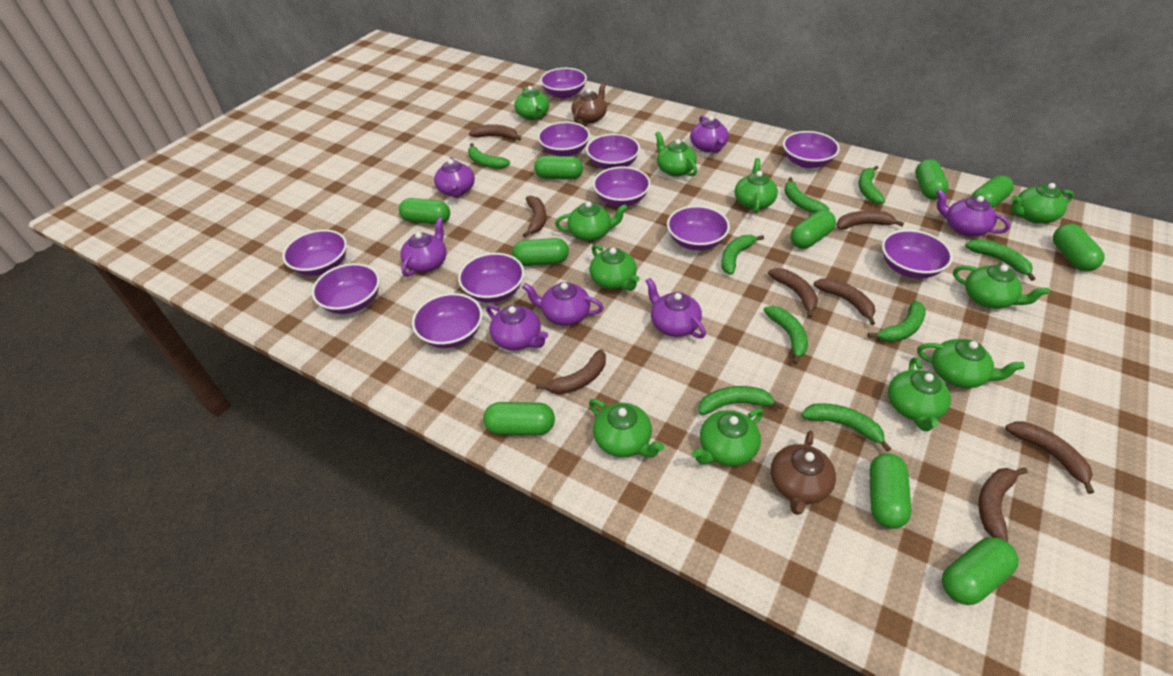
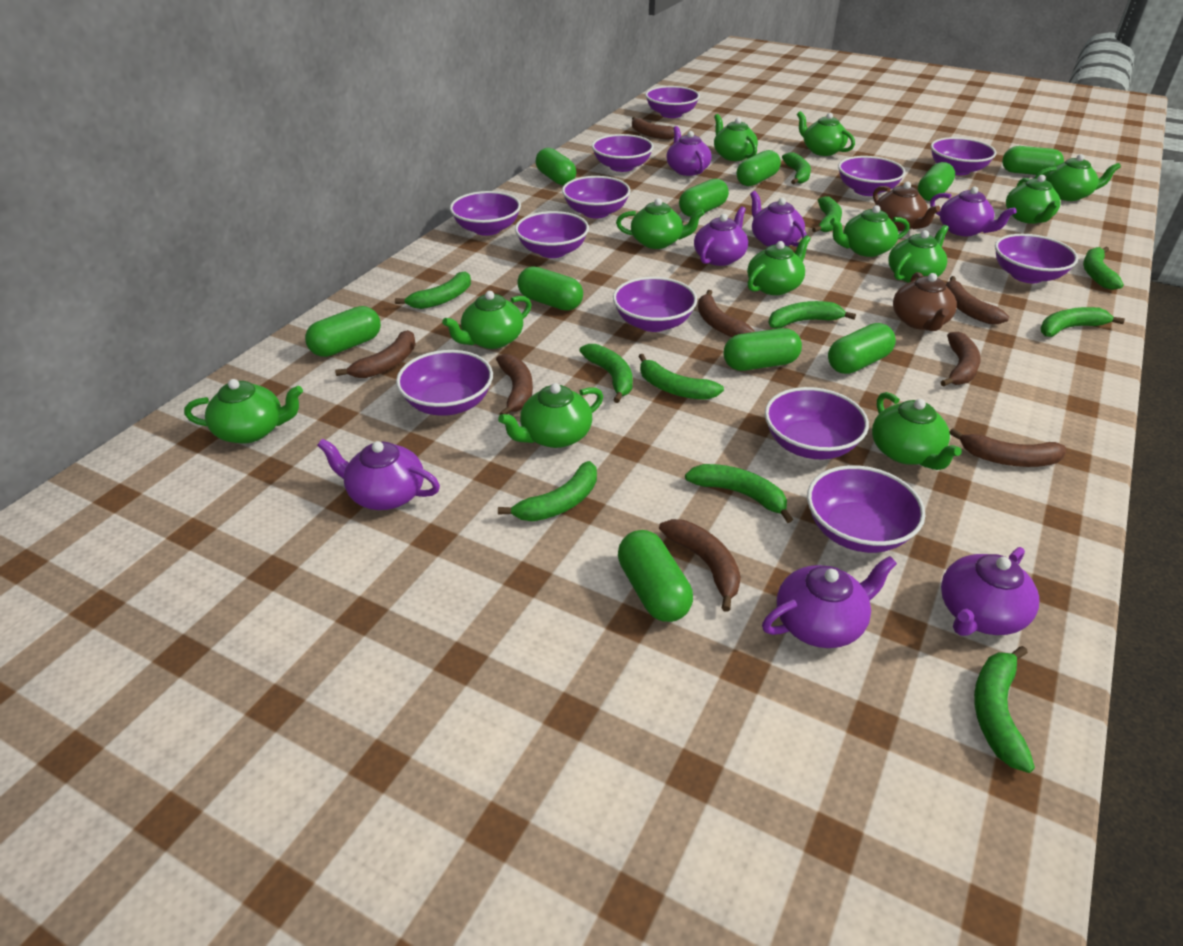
green banana: [468,143,510,169] [699,386,784,415] [721,235,764,275] [764,306,808,364] [784,177,830,214] [801,403,891,452] [858,166,885,204] [868,301,926,342] [965,239,1035,281] = 9 -> [395,271,471,309] [498,461,597,521] [579,344,633,403] [638,354,724,400] [685,464,793,523] [769,301,856,329] [782,152,811,184] [812,196,842,233] [974,646,1035,773] [1041,307,1125,337] [1083,247,1124,290] = 11
green teapot: [514,86,549,120] [555,201,627,241] [589,399,664,457] [590,244,640,291] [655,131,697,177] [692,408,764,466] [735,158,778,213] [888,357,951,432] [917,339,1025,388] [953,265,1049,309] [1011,183,1074,224] = 11 -> [184,379,303,443] [442,291,531,349] [498,383,603,448] [616,198,704,249] [714,114,758,161] [747,235,811,295] [797,111,855,156] [830,205,910,257] [872,392,962,470] [888,225,949,283] [1006,175,1061,224] [1034,154,1121,201] = 12
purple bowl: [282,229,347,276] [312,263,380,314] [412,293,483,348] [458,253,525,303] [538,121,590,156] [540,68,587,99] [586,134,640,169] [593,166,651,206] [667,205,730,250] [783,131,840,168] [882,230,953,278] = 11 -> [396,350,493,416] [450,191,521,236] [515,211,589,258] [562,176,630,218] [592,134,654,172] [613,277,697,332] [645,86,700,118] [765,387,869,459] [807,465,925,553] [838,156,906,196] [931,137,996,175] [995,234,1078,283] = 12

